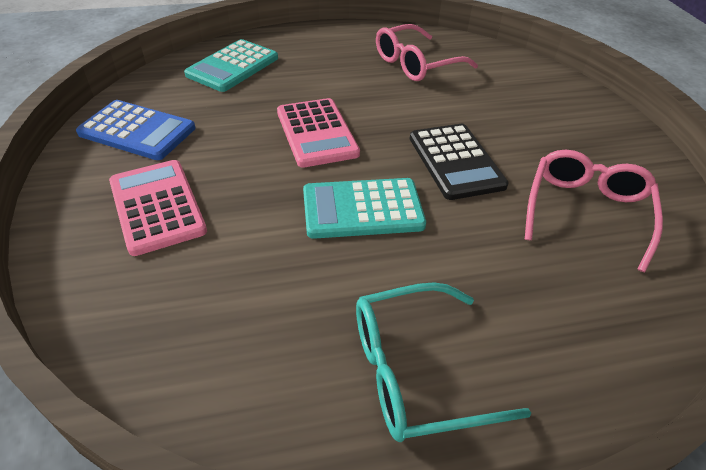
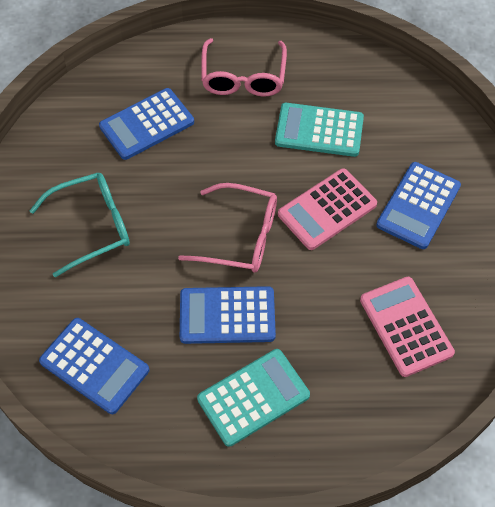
black calculator: [410,124,509,200] = 1 -> none = 0
blue calculator: [76,100,195,160] = 1 -> [39,318,149,414] [99,88,194,160] [180,286,276,344] [376,162,461,249] = 4

